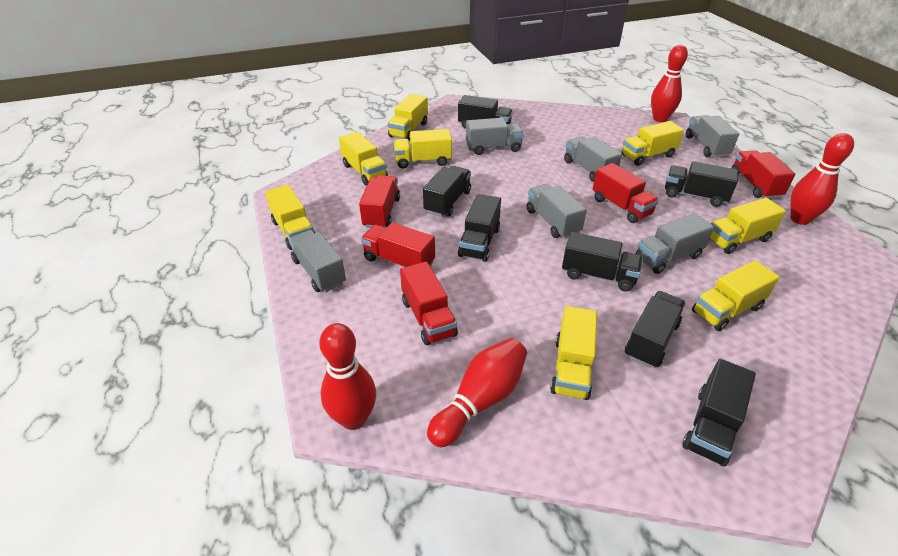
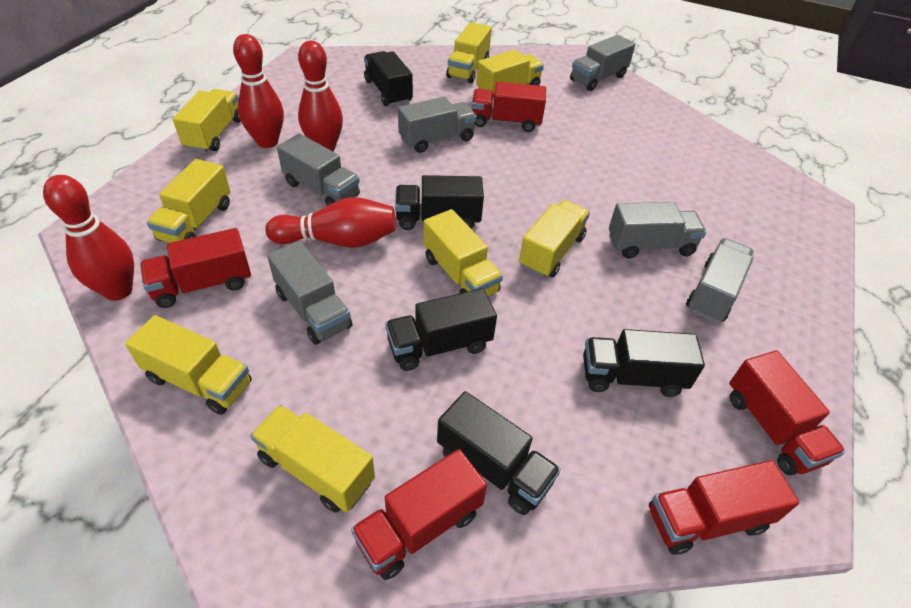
black truck: [423,166,471,217] [458,95,513,129] [458,194,501,262] [562,232,643,292] [625,291,686,368] [665,161,738,207] [682,359,756,466] = 7 -> [364,51,413,106] [385,288,497,371] [395,175,484,230] [437,391,561,515] [583,329,705,397] = 5

